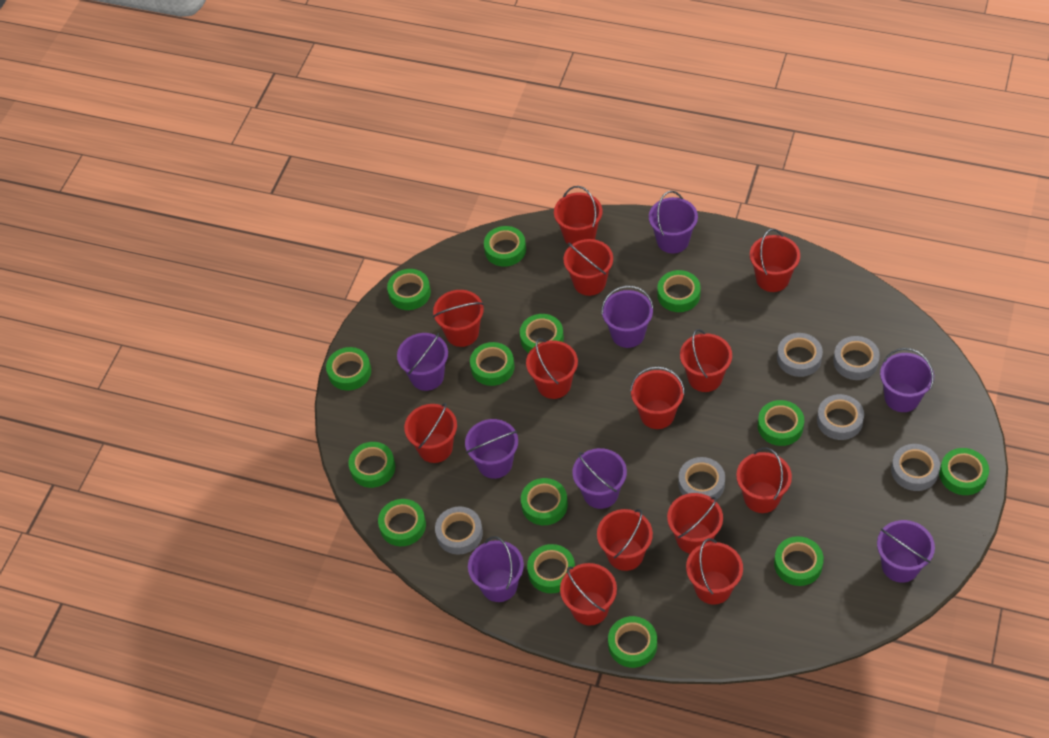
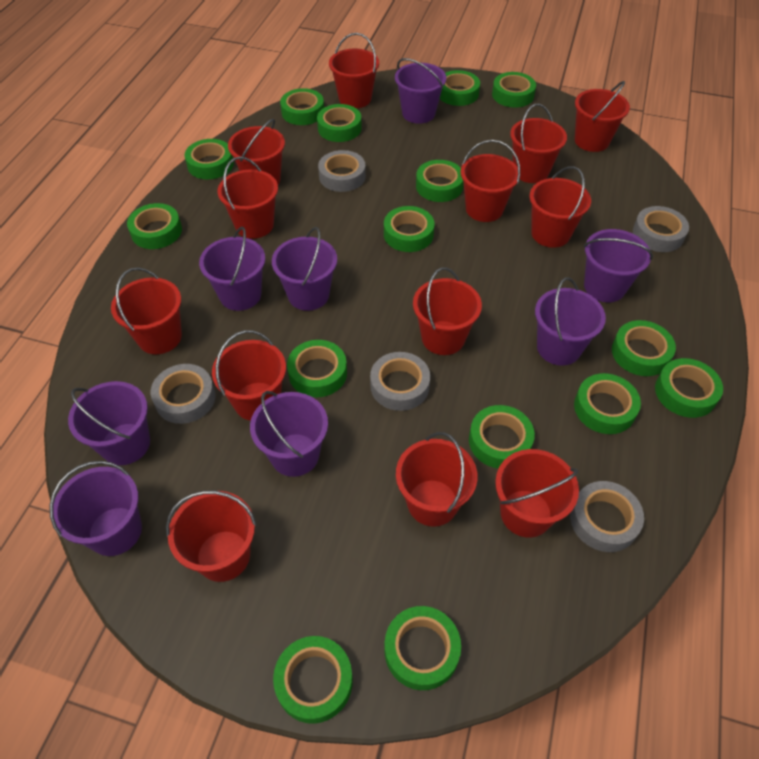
green tape: [326,347,371,390] [348,442,395,488] [378,499,426,546] [387,269,431,310] [470,342,514,386] [484,226,526,267] [520,314,564,353] [521,478,568,525] [527,544,575,593] [608,616,657,668] [657,270,701,312] [758,400,804,446] [774,536,824,586] [939,448,989,495] = 14 -> [127,203,182,249] [184,139,234,179] [273,636,353,724] [280,88,324,125] [287,340,347,397] [317,104,362,142] [384,206,434,252] [384,606,461,690] [416,160,464,202] [440,70,480,106] [469,405,535,469] [492,72,536,108] [574,373,641,434] [612,320,676,376] [655,358,723,418] = 15
grey tape: [435,507,483,555] [678,457,725,499] [777,333,823,377] [817,394,864,440] [833,336,880,380] [891,444,940,491] = 6 -> [150,364,216,424] [318,150,366,192] [370,352,430,411] [570,481,644,552] [633,206,689,252] = 5

